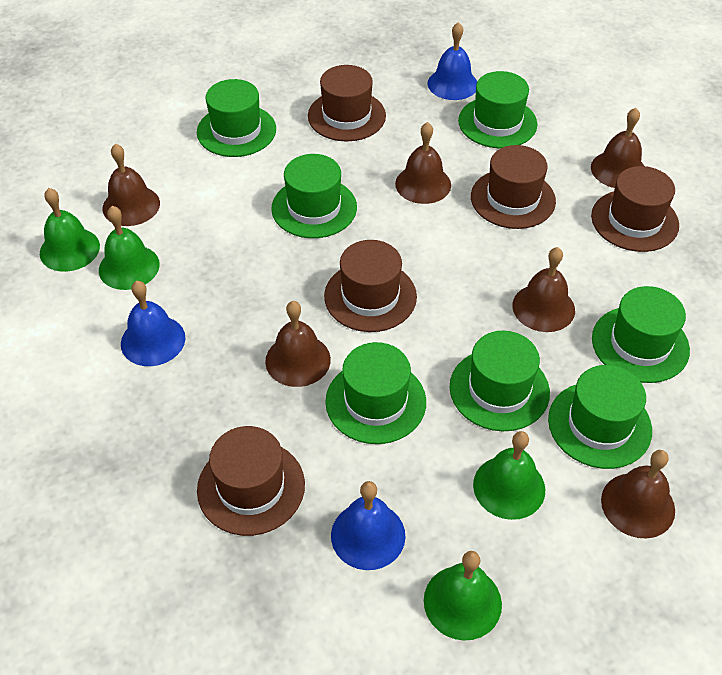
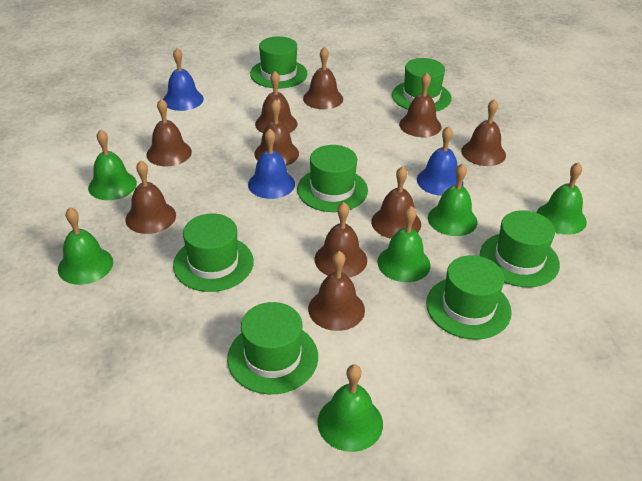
brown bell: [102,144,160,226] [265,301,331,387] [395,122,451,204] [512,247,575,332] [591,108,644,188] [601,450,675,539] = 6 -> [125,160,176,234] [146,99,192,166] [254,99,299,166] [255,71,297,133] [303,47,343,109] [308,251,365,331] [315,202,367,278] [371,166,421,239] [399,73,442,137] [461,99,506,166] = 10
brown hat: [197,426,305,536] [308,65,386,141] [324,240,417,332] [471,145,556,229] [591,166,679,252] = 5 -> none = 0
green bell: [40,188,100,272] [99,206,160,290] [424,551,502,641] [473,431,545,520] = 4 -> [58,207,113,285] [88,129,137,200] [317,364,383,452] [377,206,431,282] [428,163,478,236] [537,162,587,235] = 6

